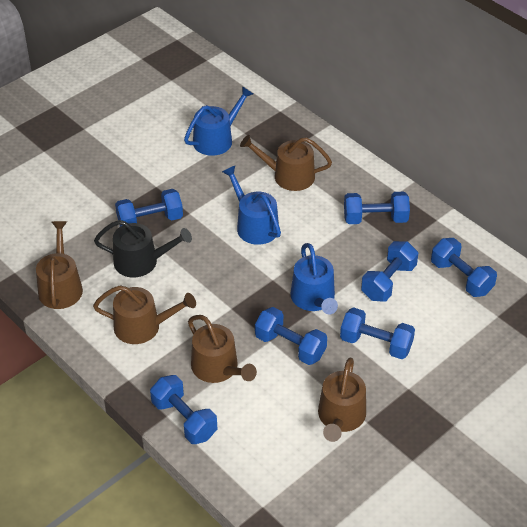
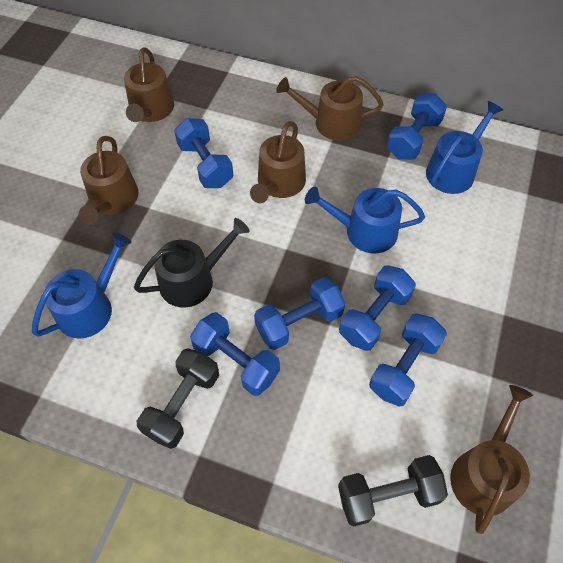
black dumbbell: none = 0 -> [137,348,219,449] [338,455,448,526] = 2
blue dumbbell: [115,189,183,227] [150,375,217,444] [255,307,327,365] [340,307,415,359] [344,192,410,224] [361,241,418,302] [431,238,497,297] = 7 -> [174,118,233,188] [190,312,280,396] [254,277,345,350] [339,265,416,351] [369,313,447,407] [387,93,447,160] = 6

